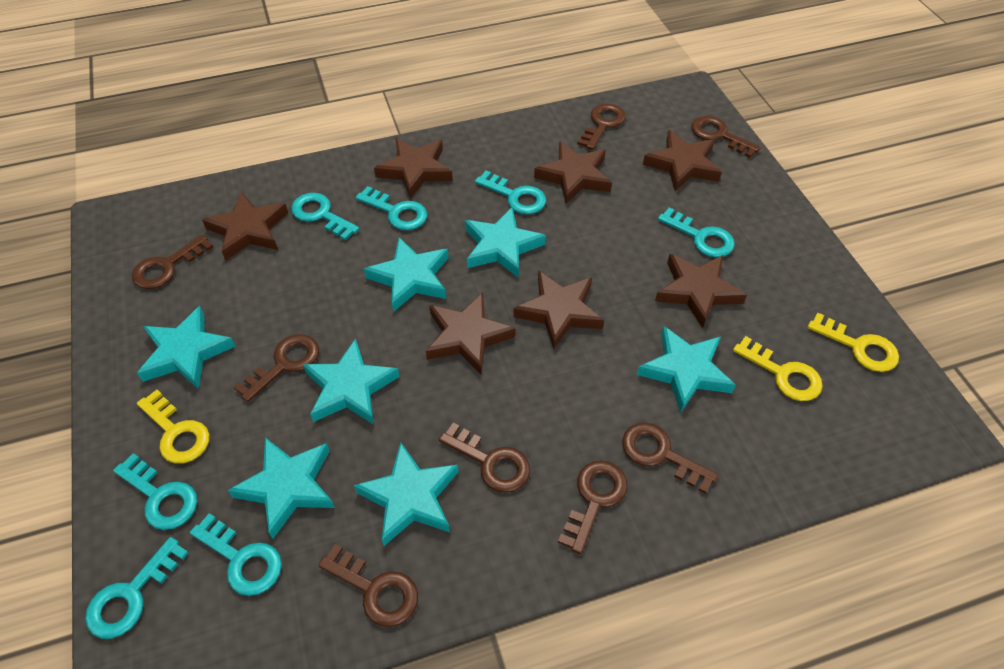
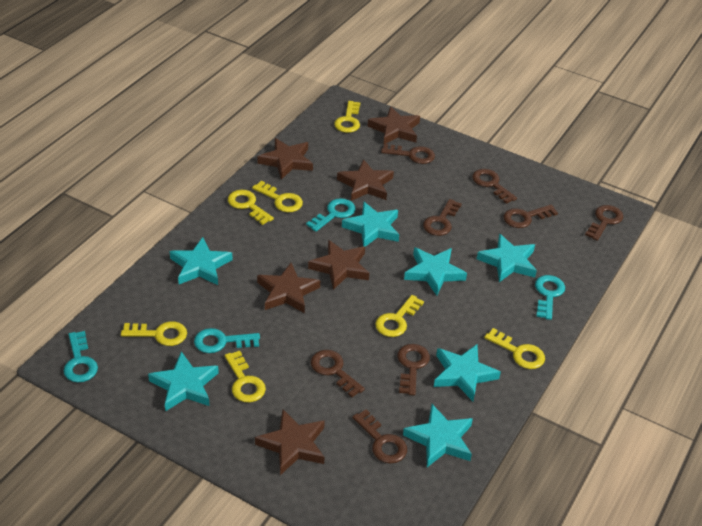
brown star: [202,191,288,261] [374,138,453,199] [426,293,515,374] [513,271,604,349] [534,141,612,204] [643,130,722,191] [655,254,747,328] = 7 -> [255,410,325,475] [257,263,320,313] [258,138,313,180] [308,240,369,290] [337,159,394,201] [368,106,420,145] = 6
turquoise key: [85,537,189,639] [113,453,197,530] [190,513,282,596] [291,193,359,240] [356,186,427,230] [475,171,546,214] [658,207,735,258] = 7 -> [64,331,98,382] [194,328,260,353] [306,198,355,232] [535,275,565,320] = 4
yellow key: [137,390,209,463] [733,336,823,401] [807,313,899,372] = 3 -> [121,321,187,346] [225,351,266,402] [228,190,274,225] [252,181,303,212] [334,101,360,133] [375,295,424,337] [484,328,545,369] = 7

